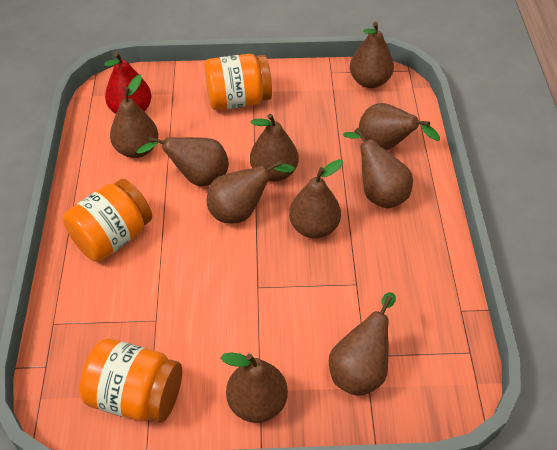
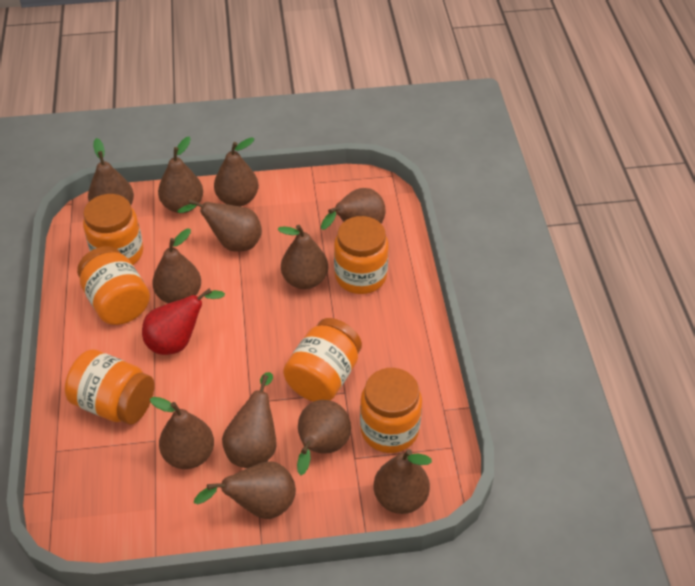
brown pear: [110,75,158,158] [137,137,229,186] [206,161,295,224] [220,352,288,423] [250,114,299,182] [289,159,343,238] [329,292,396,396] [343,128,413,208] [350,22,394,88] [359,103,440,150] = 10 -> [88,138,134,205] [150,397,214,469] [153,229,201,303] [158,136,203,213] [177,199,262,252] [194,461,296,519] [214,137,259,207] [222,372,277,468] [277,225,328,289] [297,400,351,475] [321,188,386,230] [374,449,432,514] = 12
orange jar: [62,179,152,262] [80,339,182,423] [204,54,272,110] = 3 -> [65,349,154,425] [77,246,150,325] [83,194,143,265] [283,318,362,402] [334,216,389,294] [360,368,422,453] = 6

